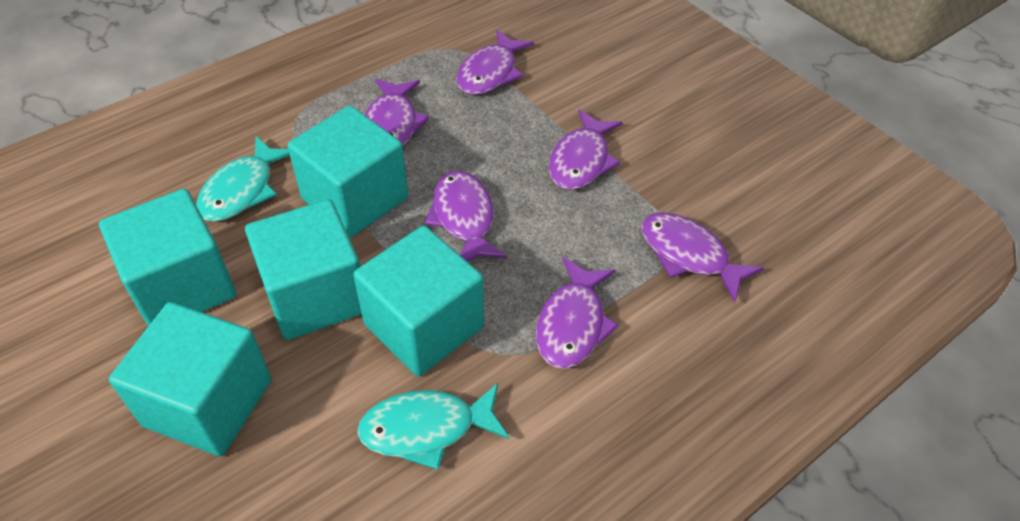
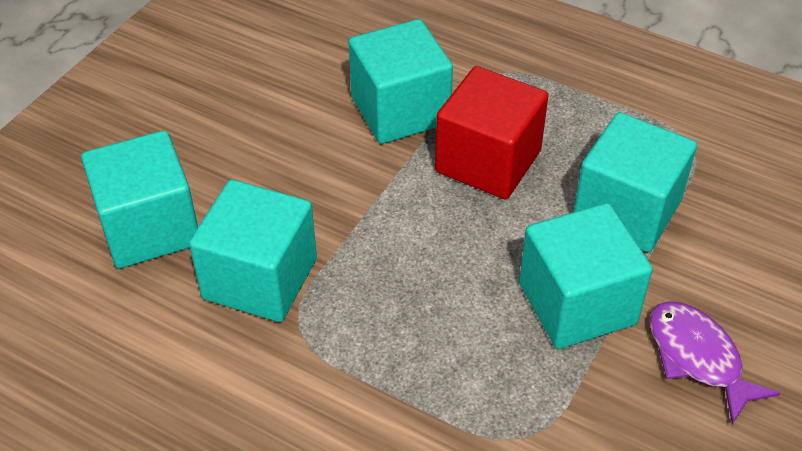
purple fish: [365,79,429,146] [425,171,507,262] [456,30,534,95] [536,257,619,368] [548,109,623,190] [641,212,764,302] = 6 -> [649,301,780,424] = 1
red cube: none = 0 -> [435,66,549,200] = 1
turquoise fish: [196,136,290,222] [357,383,509,470] = 2 -> none = 0

